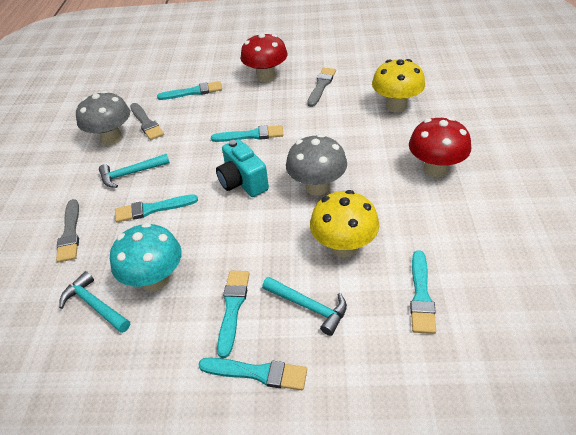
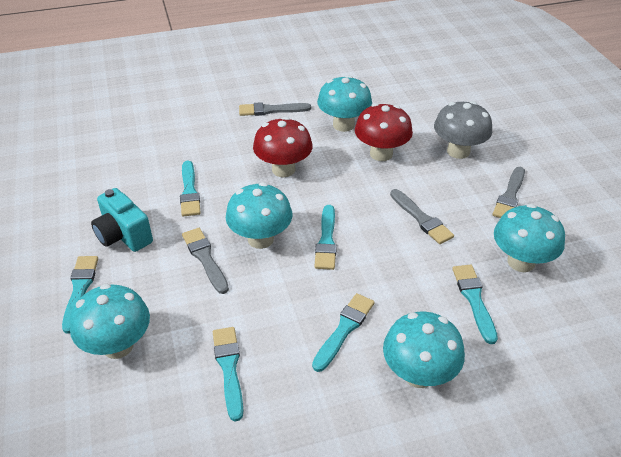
grey brush: [56,199,79,263] [130,103,164,140] [307,68,336,107] = 3 -> [182,228,229,294] [239,102,311,116] [390,189,454,244] [493,167,525,218] = 4
grey mushroom: [76,91,130,145] [286,134,347,196] = 2 -> [434,101,492,159] = 1
turquoise hammer: [59,271,130,333] [99,154,170,188] [262,277,347,336] = 3 -> none = 0
turquoise mushroom: [110,223,182,291] = 1 -> [70,284,150,359] [226,182,292,249] [317,75,372,132] [383,312,465,388] [494,204,565,272] = 5
yellow mushroom: [310,190,379,257] [372,59,425,113] = 2 -> none = 0

